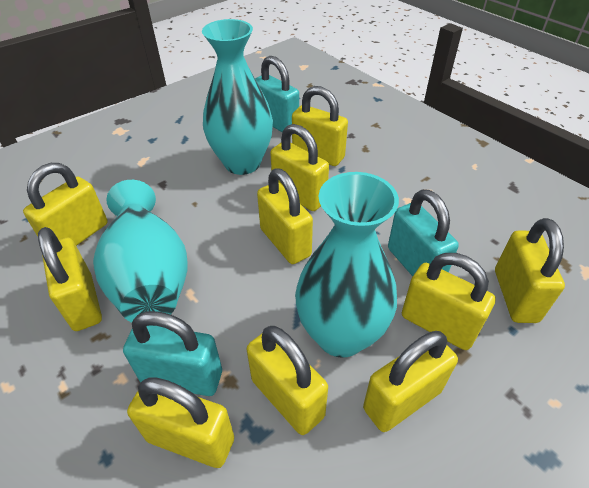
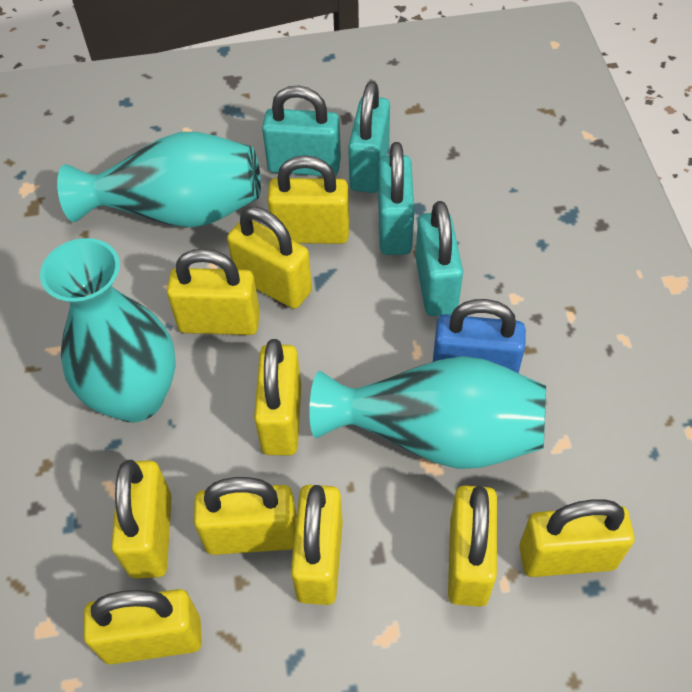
blue padlock: none = 0 -> [433,299,526,373] = 1
turquoise padlock: [123,311,222,396] [255,56,299,132] [388,189,459,276] = 3 -> [262,85,341,176] [348,81,390,193] [378,142,414,255] [415,201,463,316] = 4

